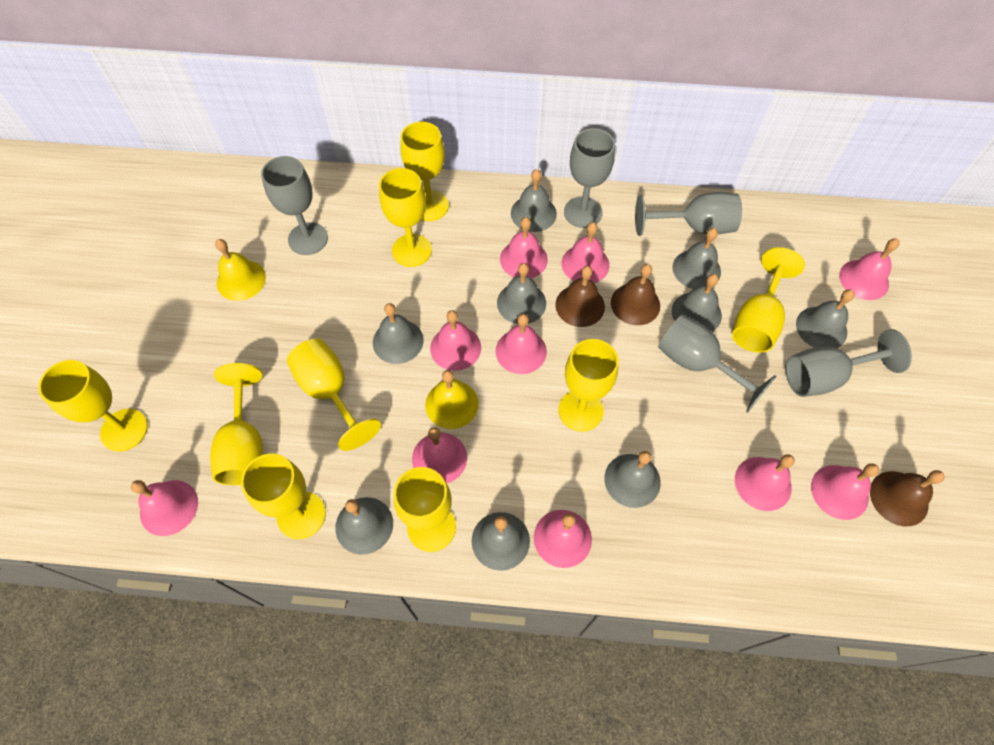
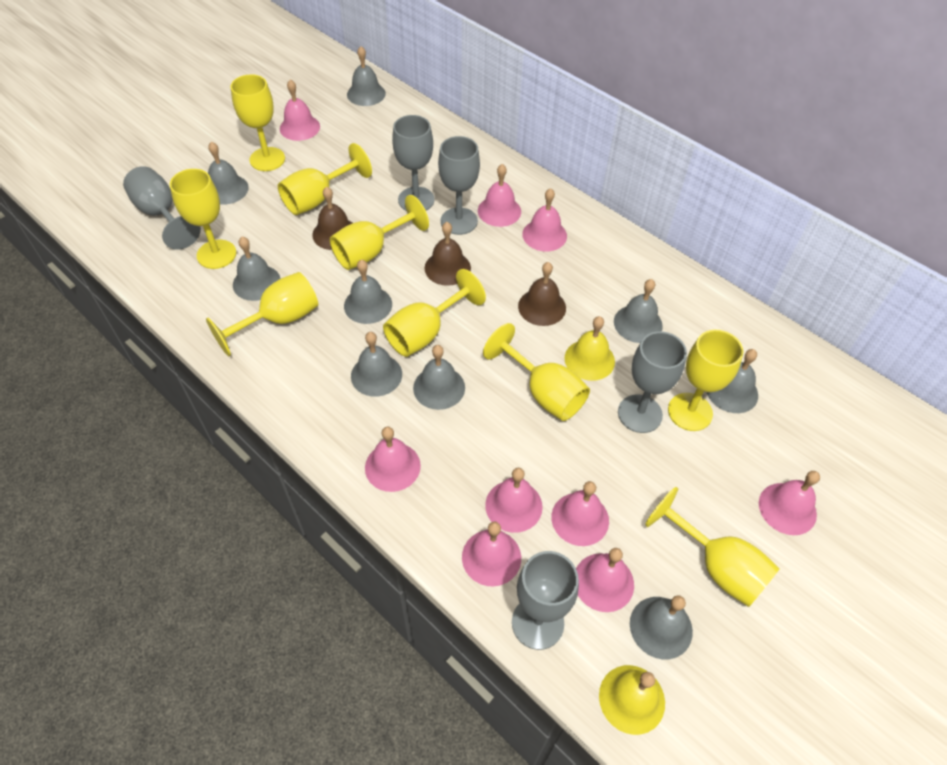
pink bell: [131,480,198,536] [412,427,467,483] [430,310,481,371] [495,314,547,374] [500,217,548,278] [534,510,592,568] [562,222,609,283] [735,454,795,511] [811,463,879,520] [839,238,900,300] = 10 -> [280,80,320,141] [365,427,421,492] [462,522,521,587] [478,164,521,227] [485,468,543,533] [522,188,567,251] [551,481,609,546] [576,548,634,612] [759,471,820,535] = 9

